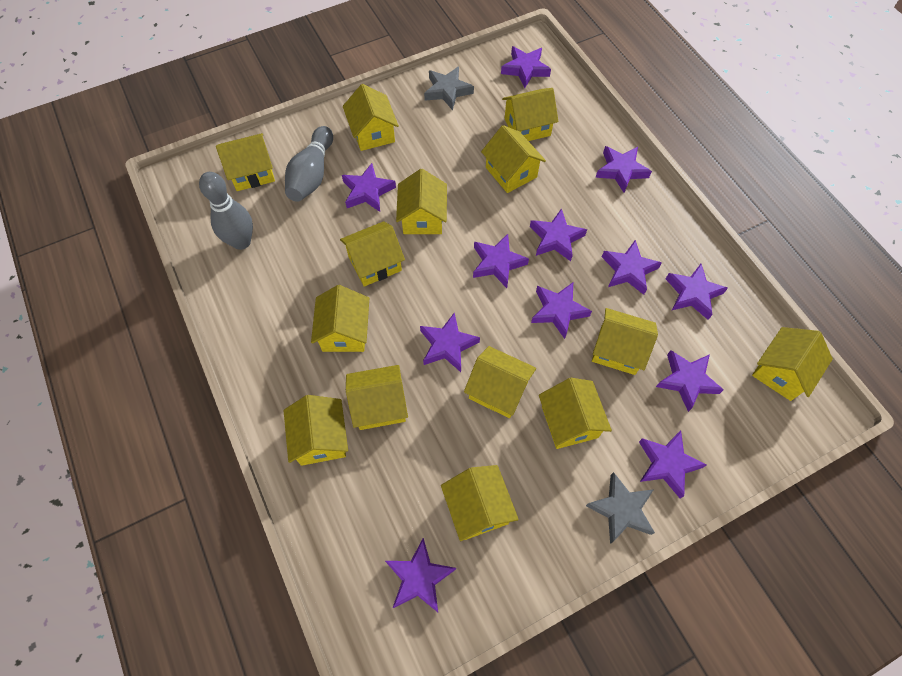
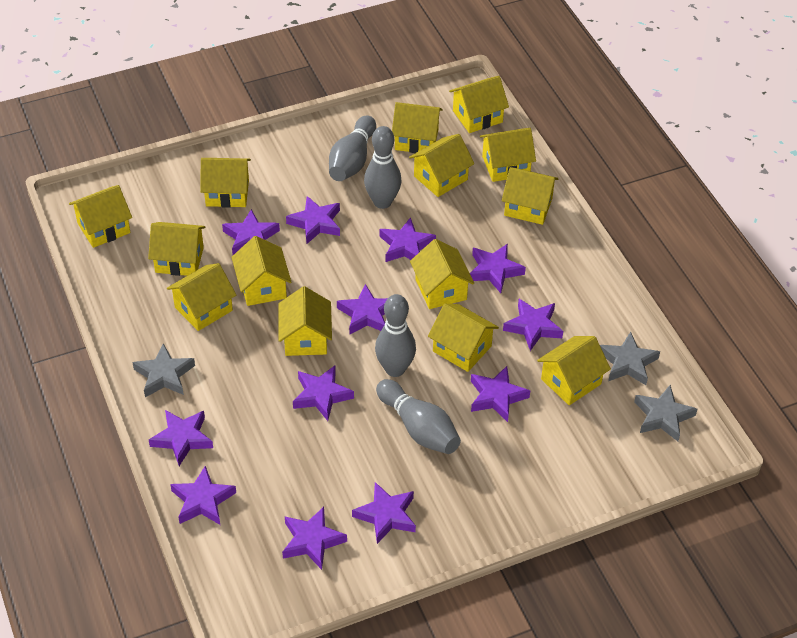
grey bowling pin: [199,172,253,250] [285,126,333,202] = 2 -> [329,116,376,181] [364,126,402,209] [375,294,416,377] [376,379,461,454] = 4
grey star: [424,67,474,110] [586,472,655,544] = 2 -> [132,343,195,397] [600,331,660,385] [634,385,697,441] = 3

